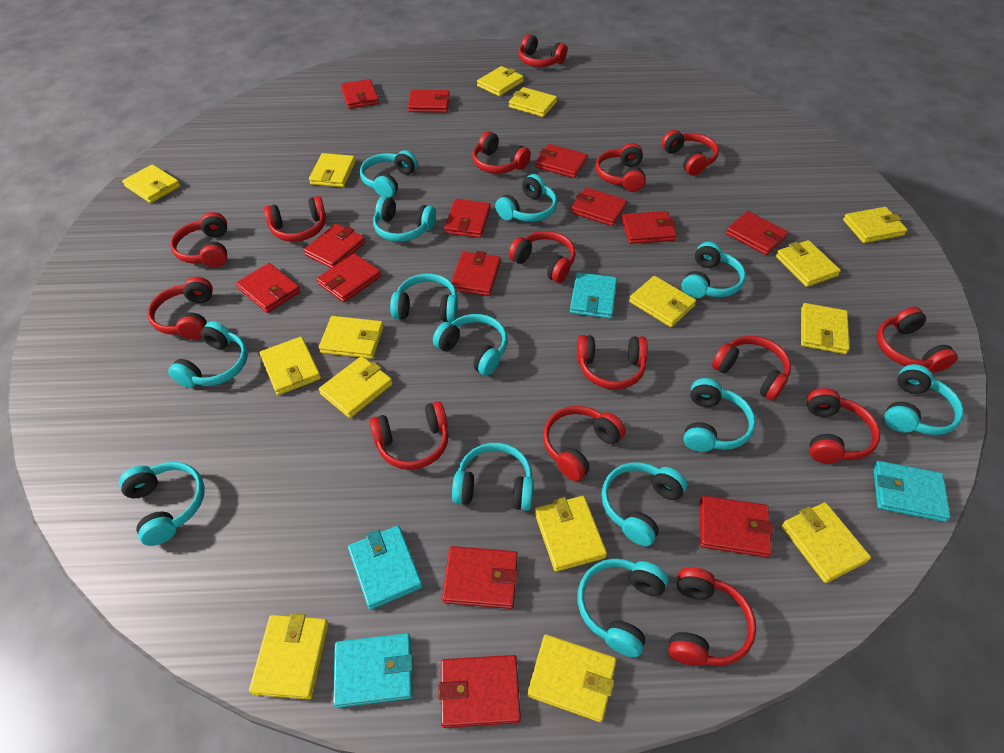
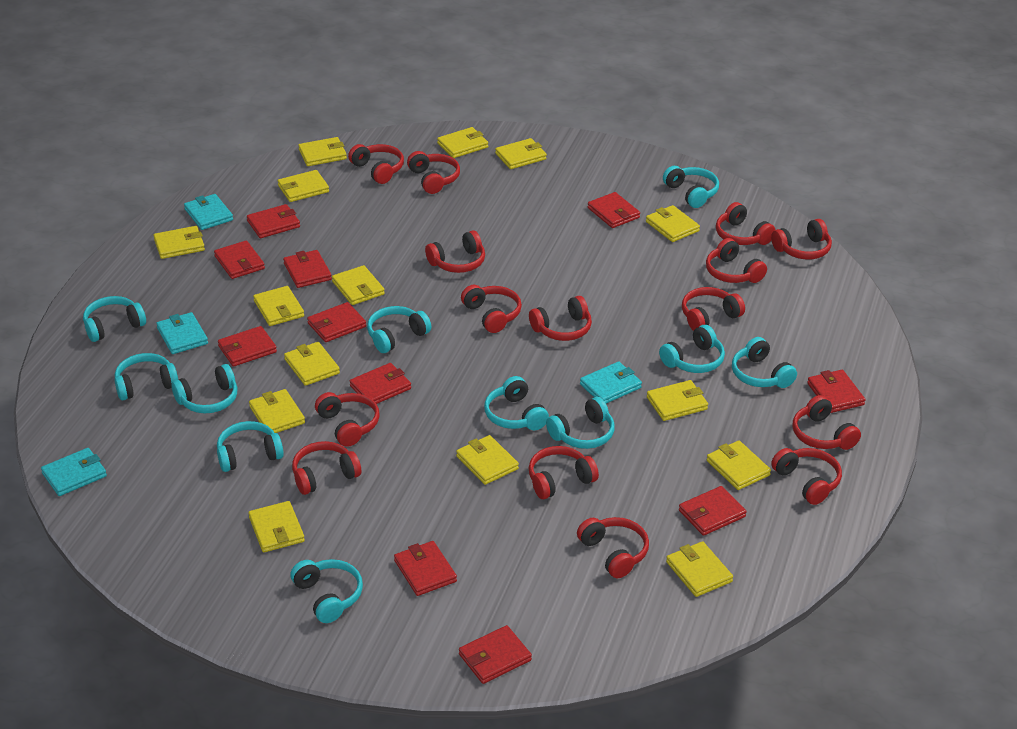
red wallet: [236,263,301,313] [304,224,365,268] [317,253,381,302] [341,79,379,109] [408,90,450,113] [438,655,521,728] [442,546,518,609] [444,199,491,238] [451,251,500,296] [535,144,588,178] [571,187,627,226] [621,211,677,244] [700,496,774,558] [726,211,788,255] = 14 -> [214,240,265,279] [218,326,277,367] [247,204,300,238] [283,250,332,288] [307,302,366,342] [350,363,411,404] [394,541,457,596] [459,625,532,684] [588,192,640,228] [679,486,747,536] [807,370,865,413] = 11
turquoise headphones: [119,462,205,546] [168,321,248,388] [360,150,418,197] [373,196,436,242] [390,273,458,322] [433,314,508,376] [452,443,534,511] [495,174,557,222] [577,558,668,657] [601,462,687,546] [681,242,746,298] [683,378,756,452] [884,364,964,435] = 13 -> [83,296,146,342] [114,353,178,400] [172,364,237,413] [217,421,284,472] [290,559,363,623] [367,306,431,353] [484,376,549,430] [546,397,615,449] [659,325,725,373] [663,166,719,208] [732,337,797,388] = 11

